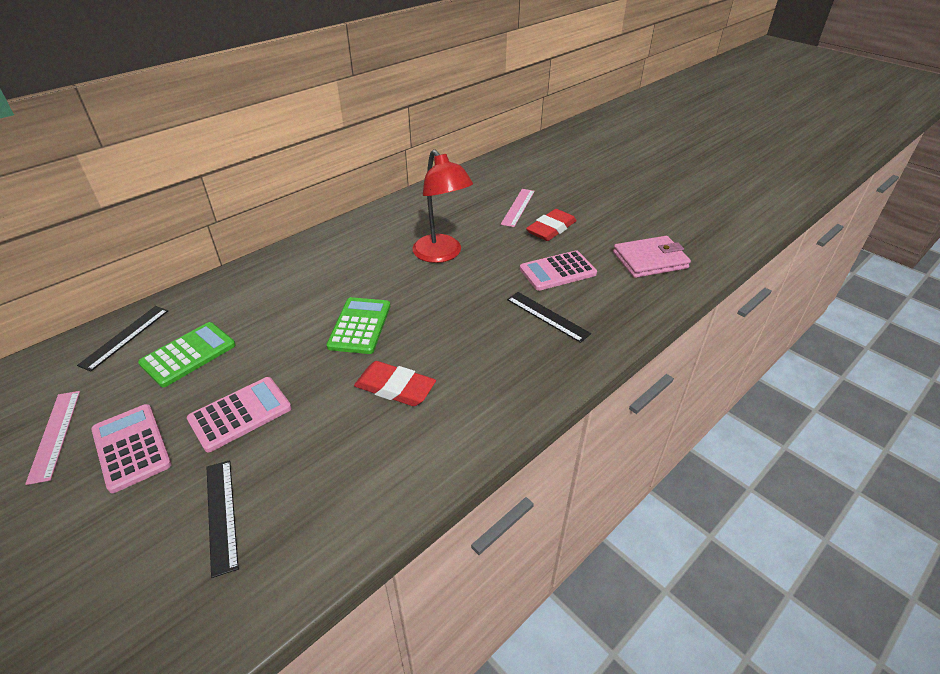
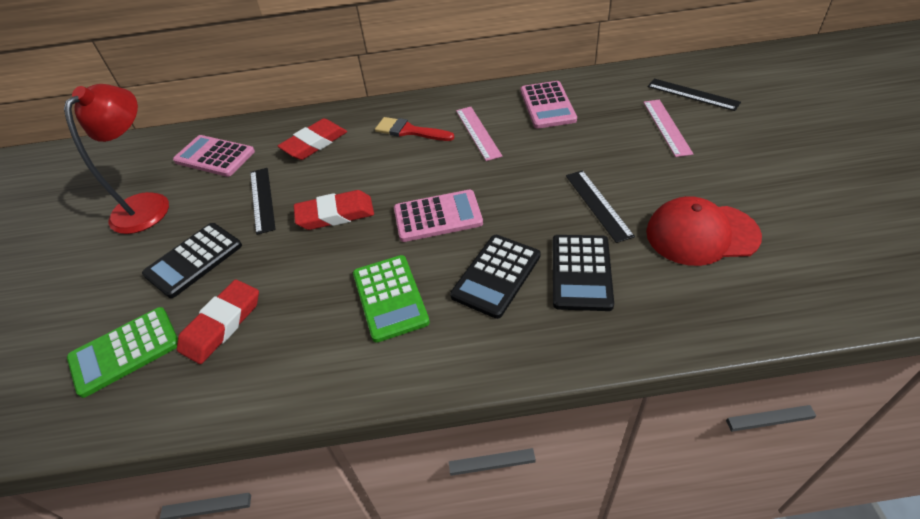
black calculator: none = 0 -> [142,223,242,298] [450,235,541,319] [553,235,614,311] = 3
pink wallet: [613,236,691,278] = 1 -> none = 0
red brush: none = 0 -> [375,117,454,141] = 1
red cap: none = 0 -> [646,196,762,266] = 1
red eraser: [354,361,436,406] [526,209,577,241] = 2 -> [177,279,259,364] [278,119,347,160] [294,190,374,230] = 3

